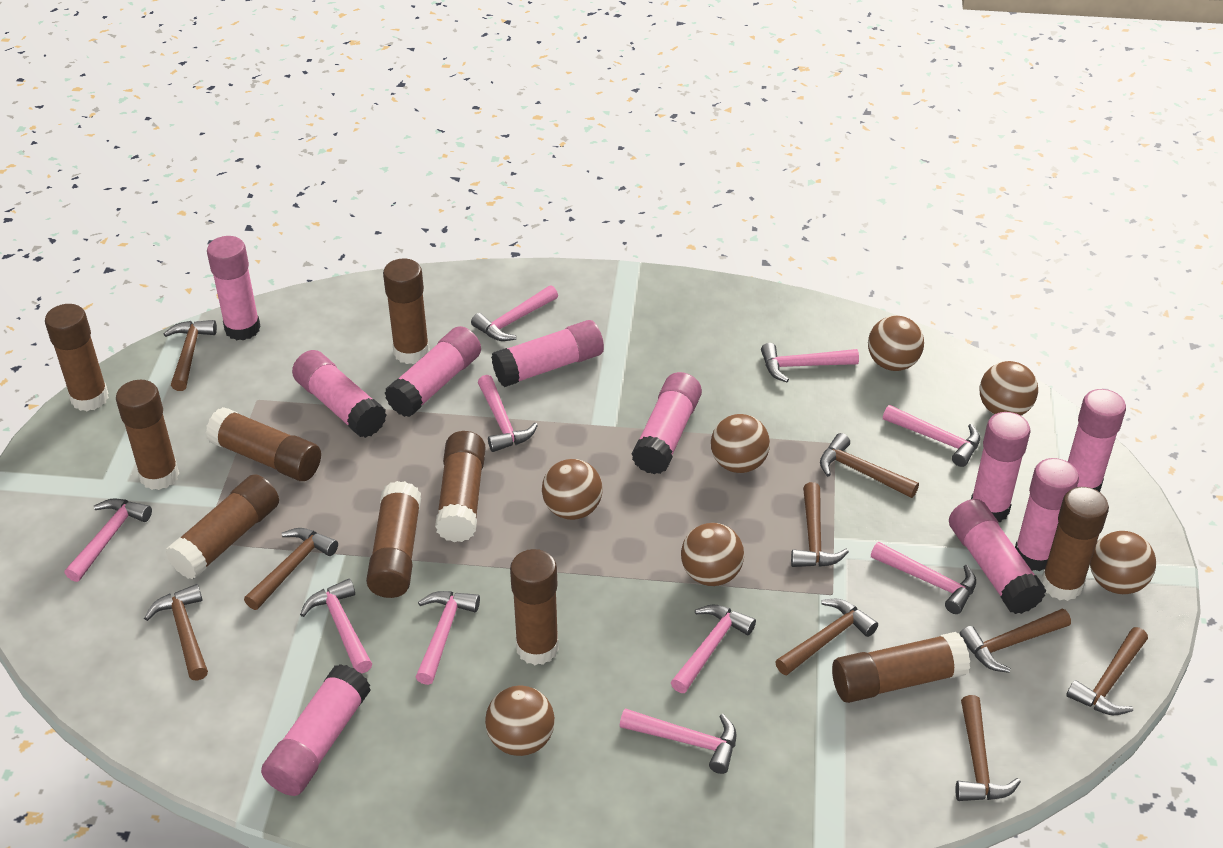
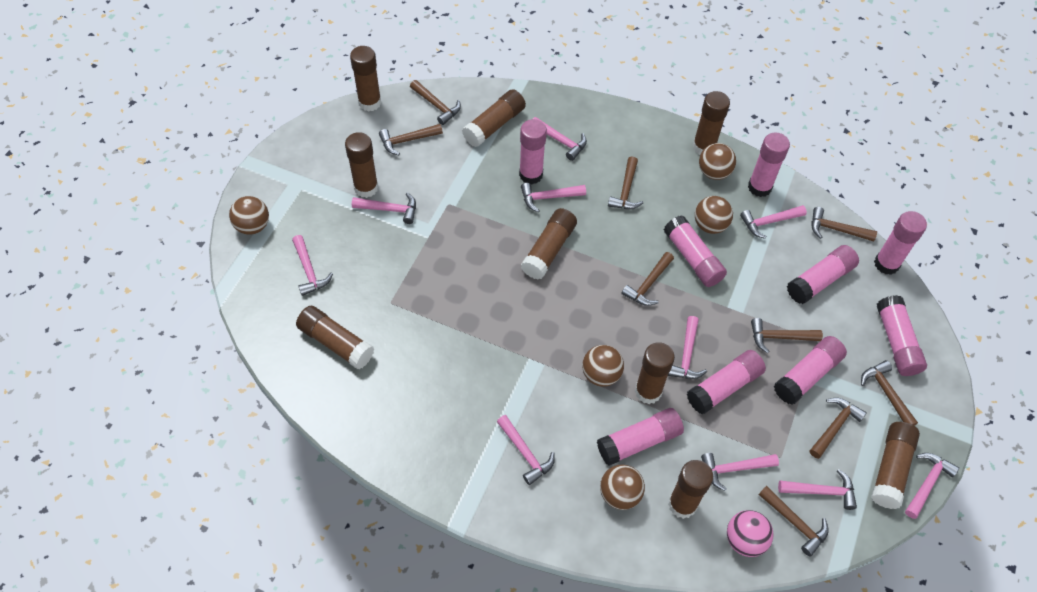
brown ball: [485,686,555,756] [542,459,603,520] [681,523,744,586] [711,414,770,473] [868,316,924,371] [980,361,1038,416] [1090,531,1156,594] = 7 -> [229,196,269,235] [582,345,624,387] [600,464,645,510] [695,196,733,234] [699,143,736,180] = 5
brown glue stick: [45,304,109,411] [116,380,179,490] [166,474,279,580] [206,407,321,481] [366,481,421,598] [383,259,430,364] [435,431,486,542] [510,549,559,665] [832,632,970,703] [1041,487,1109,601] = 10 -> [296,306,374,369] [345,132,378,198] [350,46,381,112] [462,89,526,147] [521,208,577,280] [635,342,675,404] [668,460,713,519] [692,91,730,155] [871,422,920,509] = 9
pink ball: none = 0 -> [727,510,774,557] = 1
pink glue stick: [207,236,261,341] [261,664,371,796] [292,350,387,438] [385,326,481,417] [491,320,604,387] [632,372,702,474] [949,499,1046,614] [971,412,1031,522] [1015,458,1079,571] [1068,389,1126,492] = 10 -> [519,119,547,184] [597,408,684,466] [664,216,727,287] [687,350,766,415] [748,133,790,197] [774,336,847,405] [787,245,859,304] [874,211,927,275] [877,295,927,376] = 9

